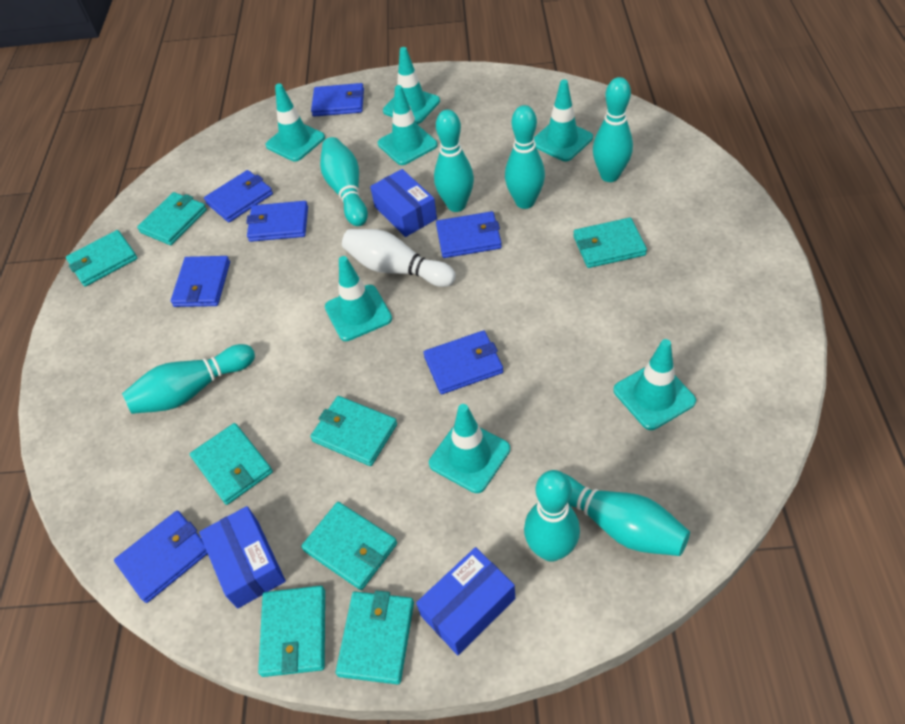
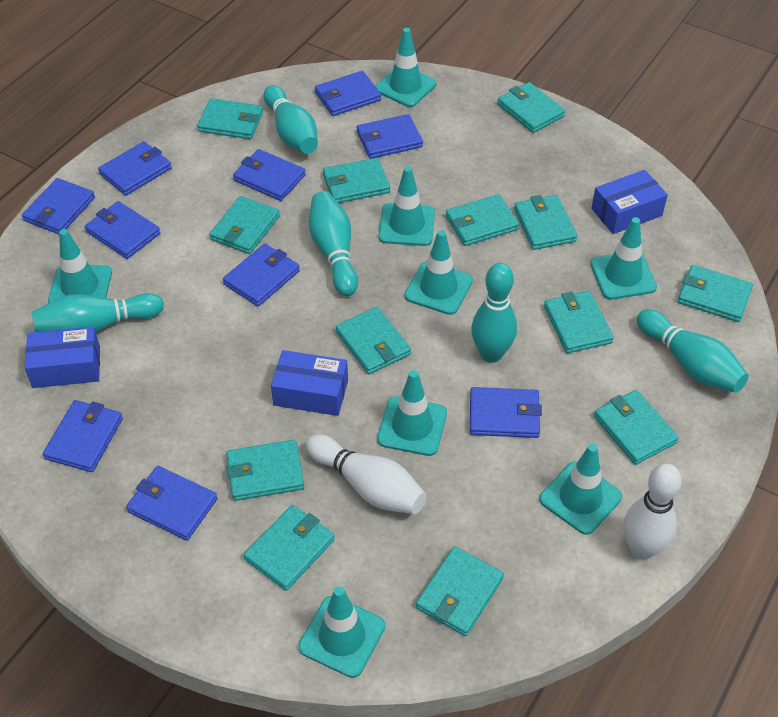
blue wallet: [114,510,208,603] [171,256,230,307] [204,170,273,222] [246,201,308,242] [311,83,364,117] [423,330,503,394] [436,211,502,258] = 7 -> [22,178,95,234] [43,400,123,472] [85,201,160,259] [98,141,172,196] [126,466,218,541] [223,244,300,306] [233,149,306,201] [315,71,381,116] [356,114,423,159] [470,387,542,438] = 10
turquoise bowling pin: [122,344,255,414] [320,137,368,226] [434,109,474,212] [505,105,545,209] [524,470,580,562] [565,474,690,556] [593,77,633,182] = 7 -> [32,293,164,332] [263,85,318,154] [309,191,358,296] [471,263,517,363] [637,309,749,393] = 5
turquoise traffic cone: [265,83,325,161] [325,256,392,341] [378,85,438,165] [383,47,440,124] [429,404,510,493] [534,80,593,161] [613,339,696,430] = 7 -> [48,229,112,303] [298,586,385,678] [376,28,436,107] [377,370,447,456] [379,166,435,246] [405,230,473,315] [539,444,622,535] [590,217,657,300] = 8
turquoise wallet: [66,230,137,287] [137,192,207,245] [190,423,273,505] [258,586,325,677] [301,502,397,590] [310,396,397,466] [336,590,414,685] [573,218,647,268] = 8 -> [197,98,263,139] [209,196,280,254] [226,440,304,501] [243,505,335,591] [323,158,390,203] [336,307,411,374] [416,546,504,636] [446,194,519,246] [498,82,565,133] [514,195,577,250] [544,291,614,353] [594,390,679,465] [678,265,753,322] = 13
white bowling pin: [342,229,456,287] = 1 -> [306,434,427,514] [624,464,682,560] = 2

